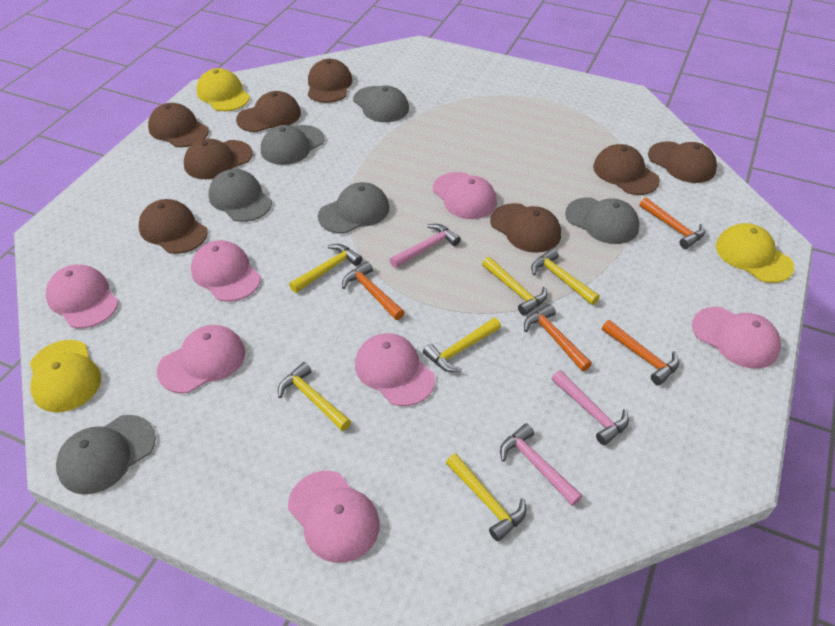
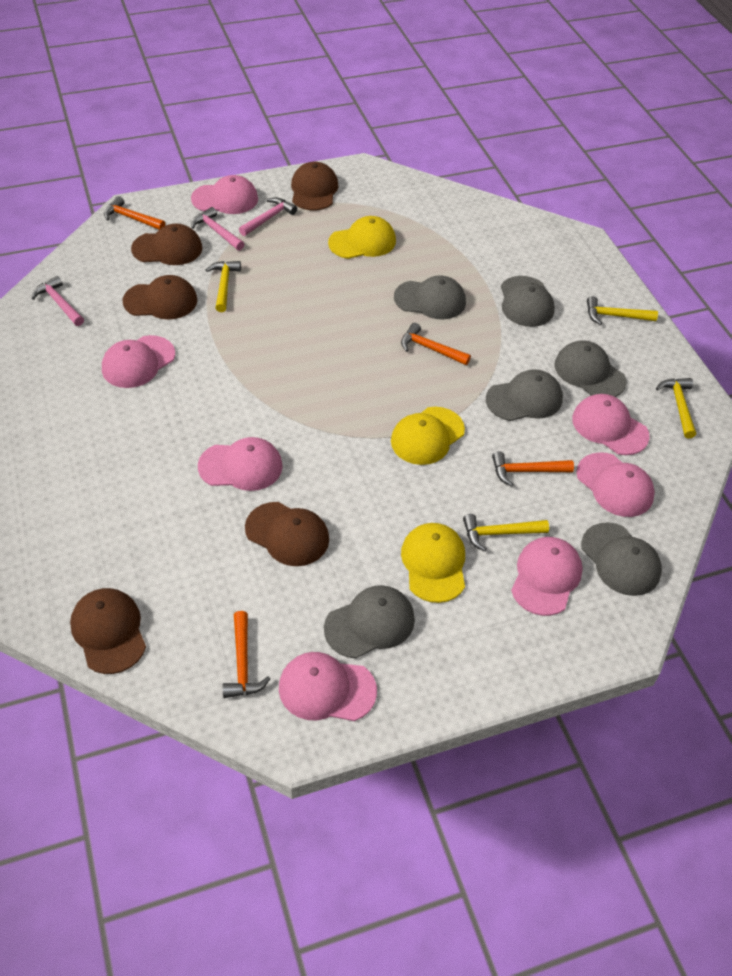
brown cap: [139,199,208,254] [148,103,209,147] [184,139,253,179] [236,91,301,132] [308,59,352,103] [490,203,561,253] [593,144,660,195] [648,141,717,183] = 8 -> [70,588,146,674] [123,275,197,320] [131,224,202,265] [245,502,329,566] [291,162,338,211] = 5
yellow hammer: [278,362,351,431] [289,244,362,293] [423,318,501,372] [446,454,526,542] [482,257,547,316] [531,248,600,305] = 6 -> [206,261,241,312] [463,514,549,551] [587,296,658,325] [656,378,696,438] = 4

